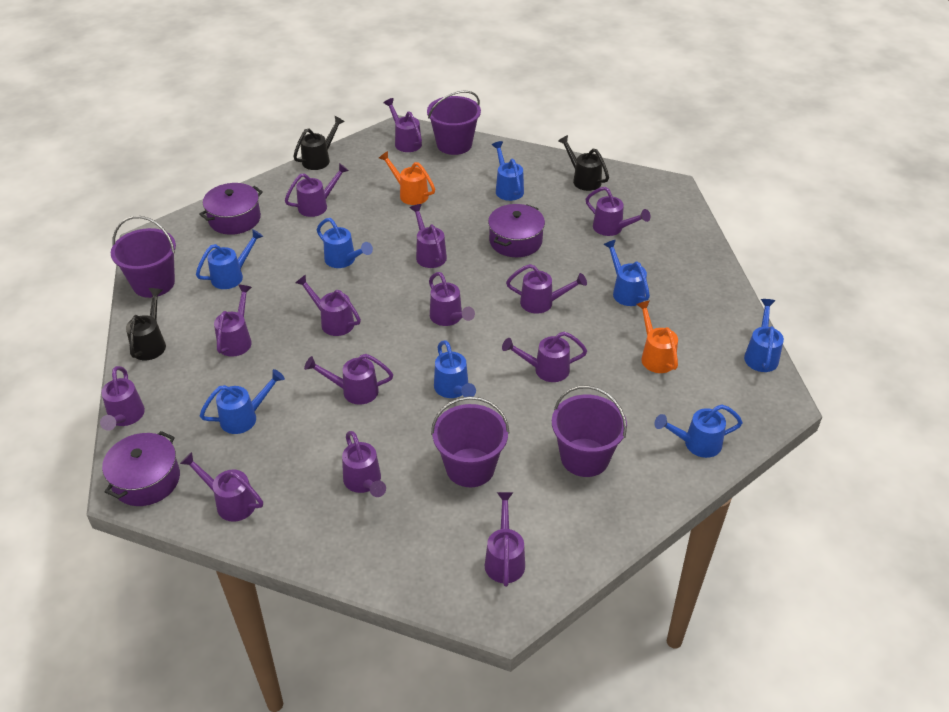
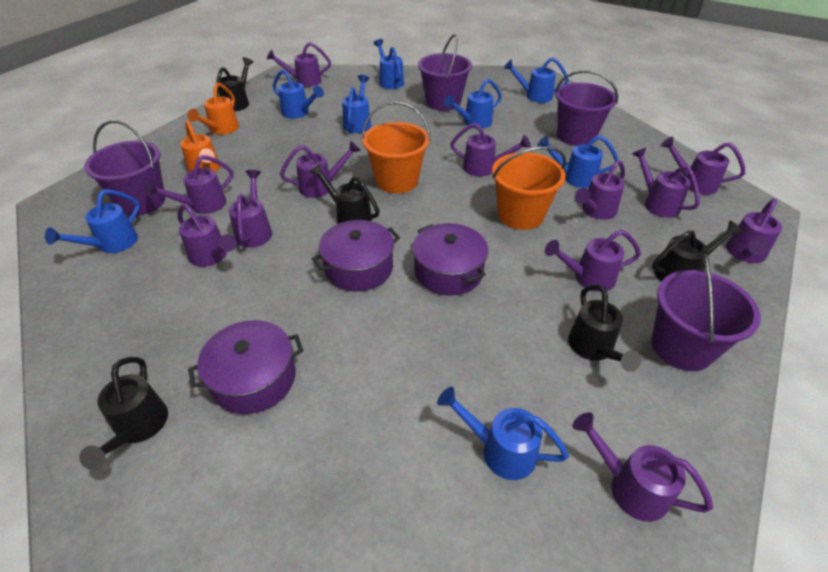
black watering can: [126,288,166,360] [293,116,345,170] [558,135,609,191] = 3 -> [79,357,168,470] [216,57,253,111] [309,163,380,224] [568,285,642,372] [652,221,743,281] = 5
orange bucket: none = 0 -> [361,101,431,193] [492,146,566,230] = 2
purple watering can: [100,366,145,431] [180,452,263,522] [214,285,252,357] [285,163,349,217] [295,274,361,336] [304,354,393,405] [342,431,386,497] [384,98,422,152] [410,204,447,268] [429,272,475,326] [485,492,525,587] [502,331,587,382] [506,264,587,314] [586,187,651,236] = 14 -> [145,155,234,214] [177,203,237,267] [229,170,272,248] [266,42,331,87] [280,141,361,198] [450,123,531,177] [545,230,641,292] [572,412,713,522] [575,160,625,219] [632,148,700,218] [660,136,745,195] [726,199,782,263] = 12

